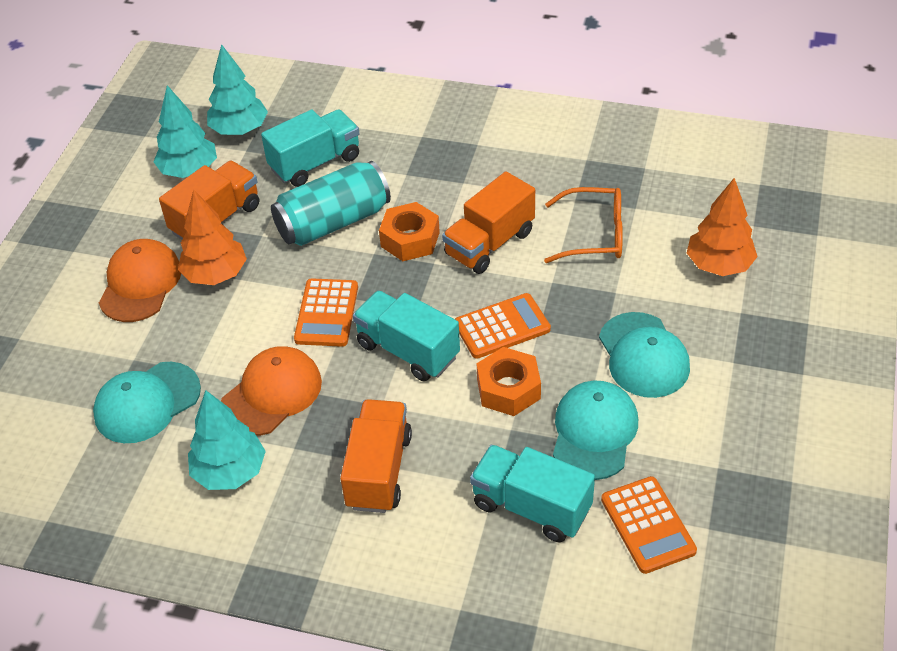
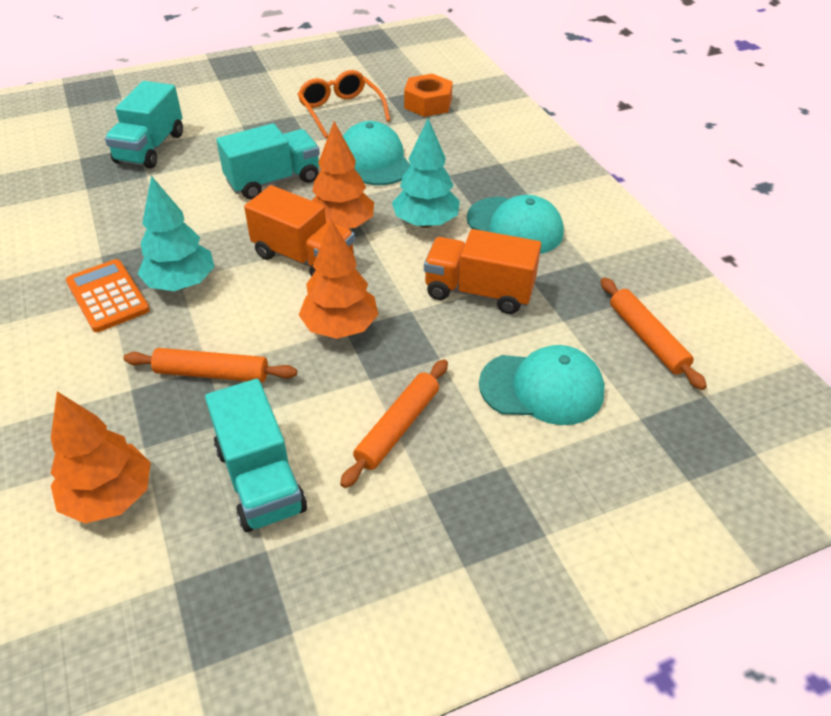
orange calculator: [294,278,358,347] [455,293,551,359] [601,476,697,574] = 3 -> [66,259,150,332] = 1
orange cap: [99,239,181,322] [221,346,322,436] = 2 -> none = 0
orange nut: [379,202,440,261] [476,347,541,416] = 2 -> [404,74,453,117] = 1
orange rolling pin: none = 0 -> [123,348,297,383] [340,359,448,488] [601,277,707,390] = 3
orange tree: [178,189,247,285] [687,178,758,276] = 2 -> [51,391,151,523] [299,220,378,339] [312,121,374,229] = 3
orange truck: [159,161,259,240] [340,399,412,513] [442,171,535,274] = 3 -> [244,185,355,277] [424,229,541,314] = 2
turquoise can: [271,161,391,246] = 1 -> none = 0
turquoise tree: [154,85,217,178] [188,390,266,490] [207,44,268,135] = 3 -> [138,176,215,291] [392,118,460,228] = 2

